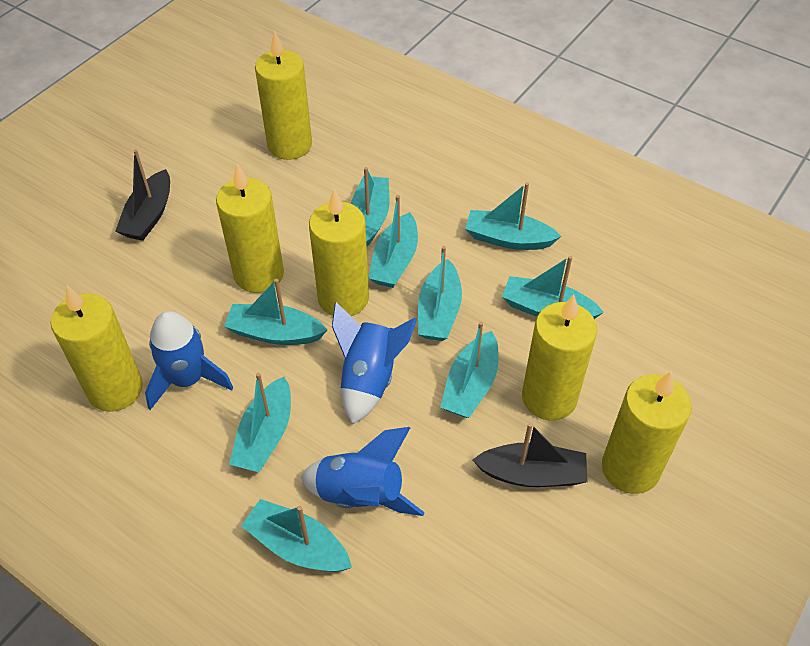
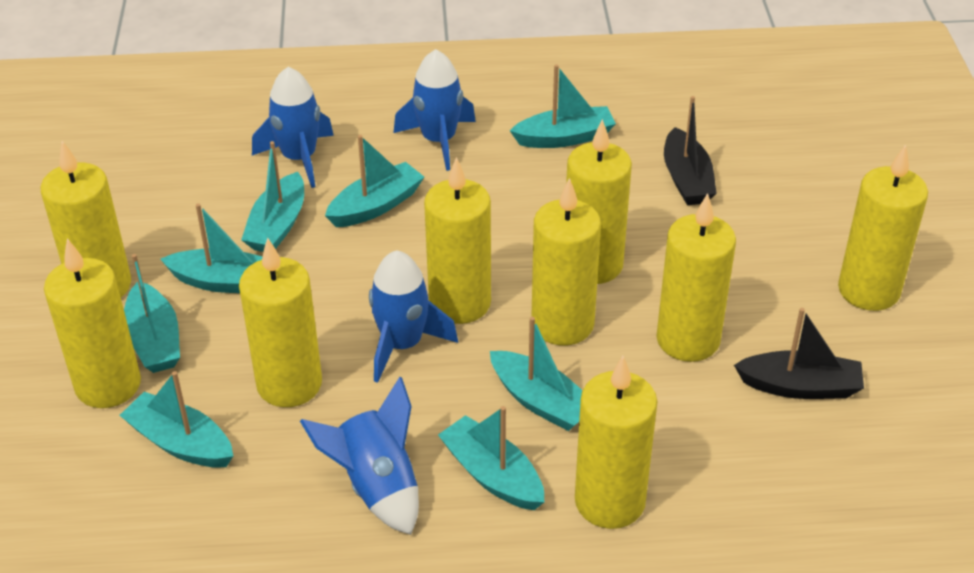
blue rocket: [145,311,233,410] [301,427,425,516] [332,302,417,425] = 3 -> [252,67,334,188] [300,377,419,535] [369,250,458,383] [394,49,476,171] = 4
turquoise boat: [224,279,327,345] [229,373,291,472] [241,499,352,572] [351,167,389,246] [369,195,418,288] [418,246,462,341] [440,321,499,418] [465,182,561,250] [502,256,604,319] = 9 -> [120,371,233,468] [124,254,180,373] [161,203,263,293] [241,141,304,252] [325,135,424,227] [438,406,544,510] [490,317,582,431] [510,64,616,148] = 8
yellow candle: [51,285,143,412] [216,164,284,293] [255,30,312,160] [309,189,369,316] [522,294,597,421] [602,371,692,494] = 6 -> [41,141,131,297] [44,239,141,408] [239,237,322,407] [424,157,491,324] [531,178,601,345] [566,119,632,284] [575,356,658,529] [656,193,736,362] [838,144,928,311] = 9

